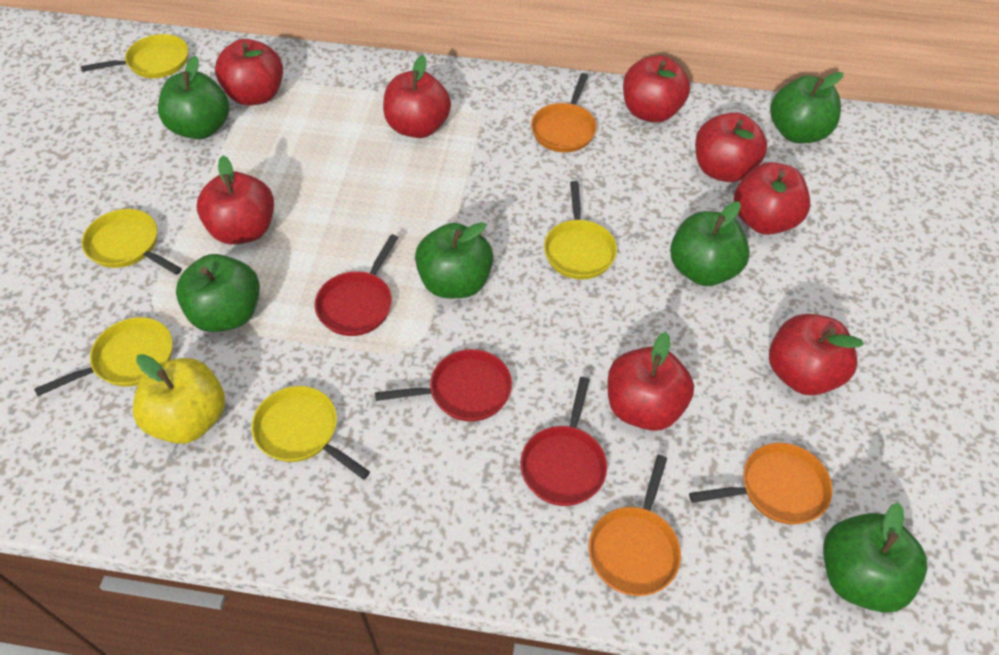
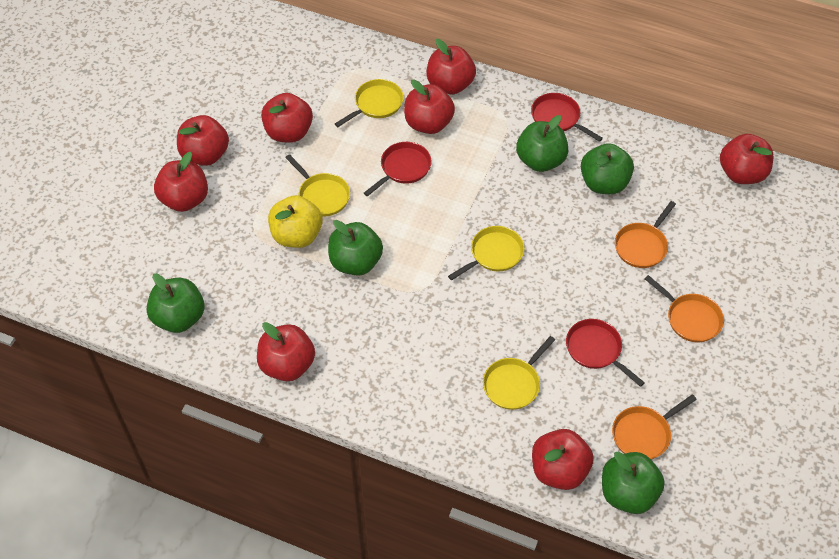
green apple: [158,56,229,139] [176,254,260,332] [415,222,494,298] [670,201,750,286] [770,72,844,143] [823,503,927,613] = 6 -> [147,273,204,333] [328,220,383,276] [516,115,568,172] [581,143,634,194] [602,451,665,514] = 5
yellow pan: [34,317,173,396] [81,34,188,78] [82,209,182,275] [251,386,370,479] [544,181,617,280] = 5 -> [285,154,350,216] [335,79,404,127] [448,226,524,280] [483,336,555,410] = 4

